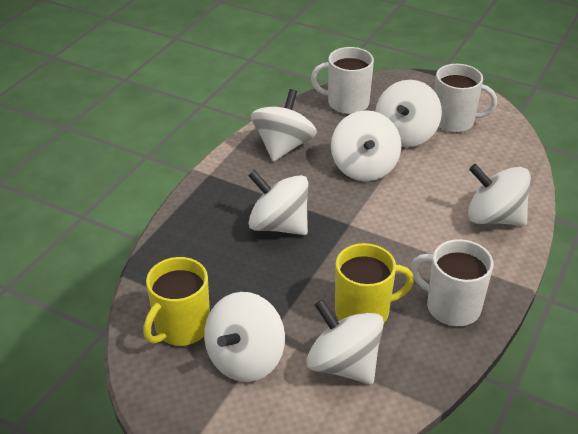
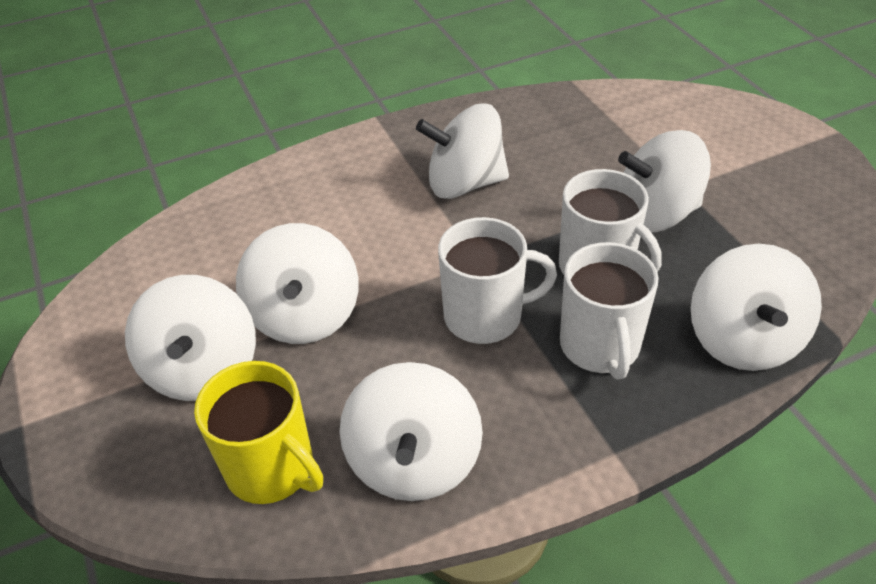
white spinning top: [204,292,285,382] [248,170,309,235] [251,89,317,162] [306,299,384,384] [331,110,401,181] [375,80,442,147] [468,164,531,226] = 7 -> [125,275,256,401] [236,223,359,344] [340,362,483,501] [416,104,509,199] [618,130,711,233] [691,244,822,371] = 6
yellow mug: [143,257,210,346] [335,243,414,323] = 2 -> [194,361,323,504] = 1

